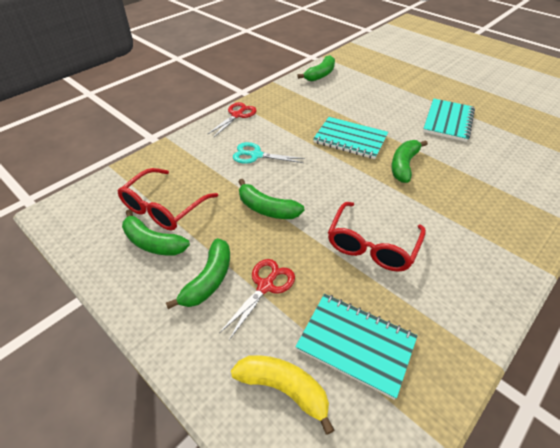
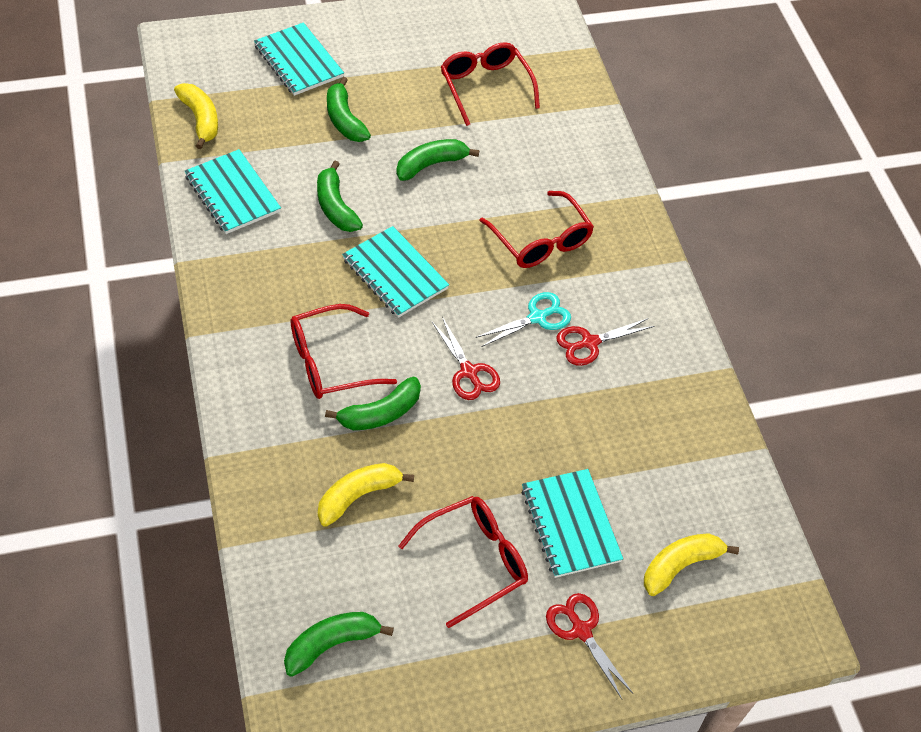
red glasses: [117,168,218,231] [328,202,426,272] = 2 -> [291,304,397,399] [398,496,528,628] [441,42,540,126] [479,191,594,268] = 4
red scissors: [207,102,257,137] [220,259,295,340] = 2 -> [432,317,500,400] [546,593,633,699] [556,318,654,366] = 3
turquoise notebook: [295,294,418,400] [313,117,388,159] [423,98,475,142] = 3 -> [184,149,281,234] [254,22,344,96] [342,226,449,318] [521,469,623,578] = 4
yellow banana: [231,355,334,435] = 1 -> [174,83,218,149] [318,463,414,527] [644,533,739,596] = 3

